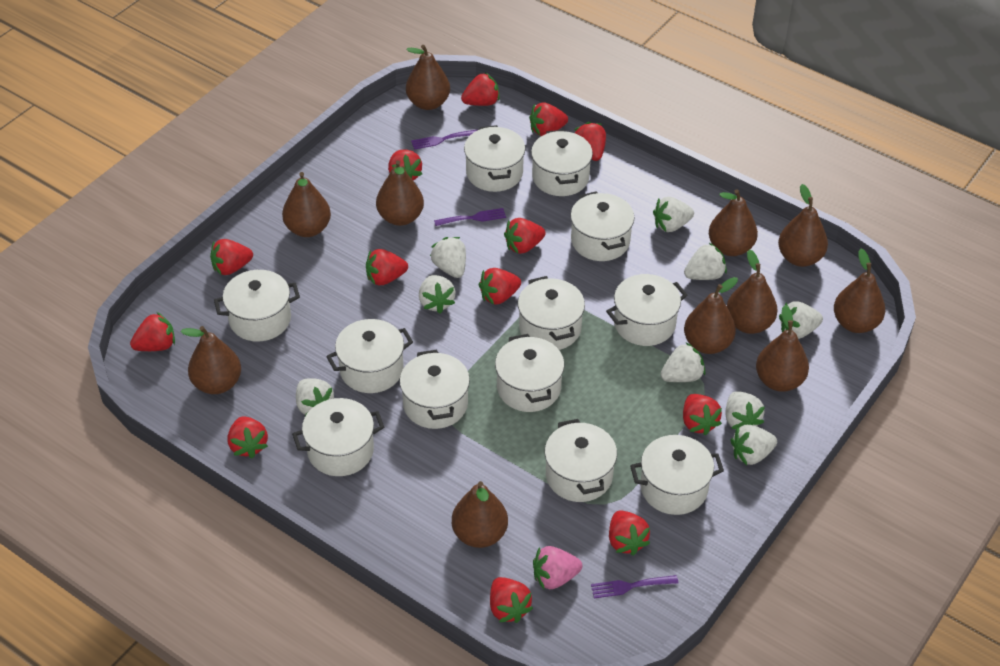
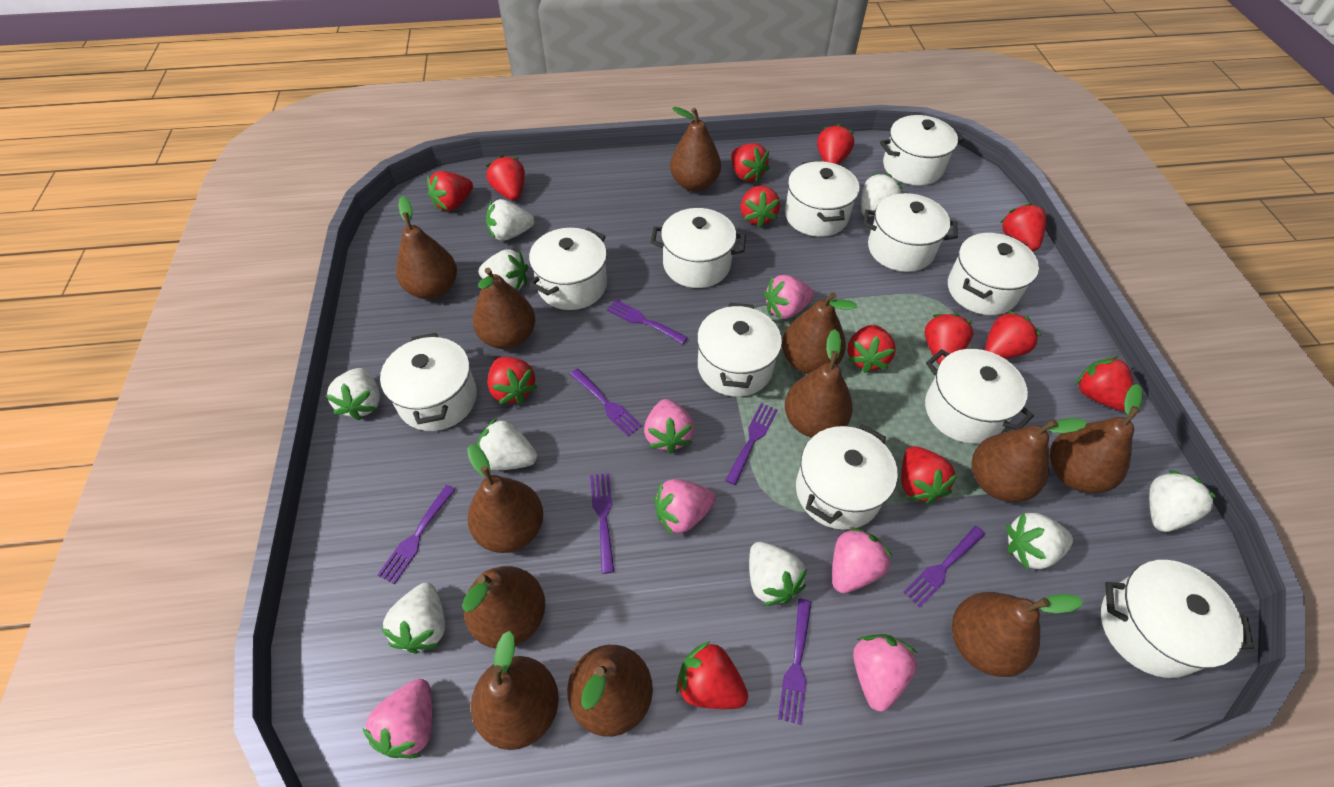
brown pear: [180,326,241,394] [282,172,331,237] [376,160,424,226] [406,45,450,110] [452,481,508,548] [684,277,738,354] [709,189,758,256] [727,250,778,334] [756,305,809,392] [778,184,828,267] [834,249,885,333] = 11 -> [396,196,457,300] [462,566,545,648] [467,444,543,553] [471,631,559,750] [473,268,535,349] [567,645,653,737] [670,107,721,192] [782,292,857,374] [785,329,853,438] [952,592,1083,677] [972,418,1087,502] [1050,384,1143,493] = 12
pink strawberry: [533,546,582,589] = 1 -> [362,679,432,758] [644,399,694,454] [654,479,716,535] [764,275,814,319] [832,527,892,594] [853,634,917,712] = 6
purple fork: [411,129,478,150] [434,208,506,226] [591,575,678,598] = 3 -> [377,485,456,584] [570,368,642,437] [590,473,614,574] [607,300,688,344] [725,403,778,485] [778,599,811,725] [903,526,985,607] = 7
white pot: [214,270,300,341] [292,398,384,476] [326,319,413,393] [400,350,470,429] [464,125,525,192] [495,334,564,412] [518,276,585,350] [531,130,593,196] [545,419,617,502] [570,191,634,261] [606,274,687,346] [630,435,724,515] = 12 -> [380,333,477,431] [529,228,607,310] [650,208,746,288] [697,303,782,397] [785,161,859,237] [796,424,898,530] [864,193,958,272] [880,115,964,185] [925,349,1034,443] [948,233,1039,315] [1101,560,1254,678] = 11

